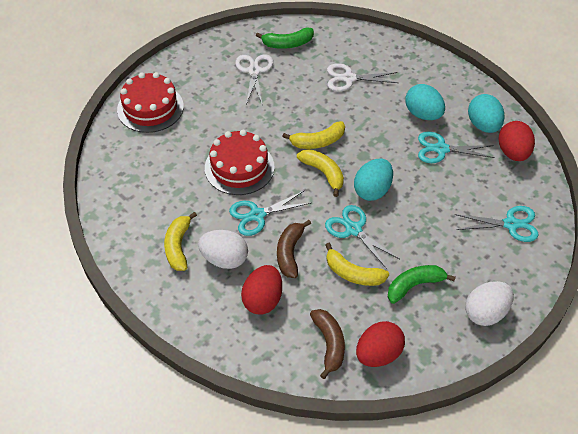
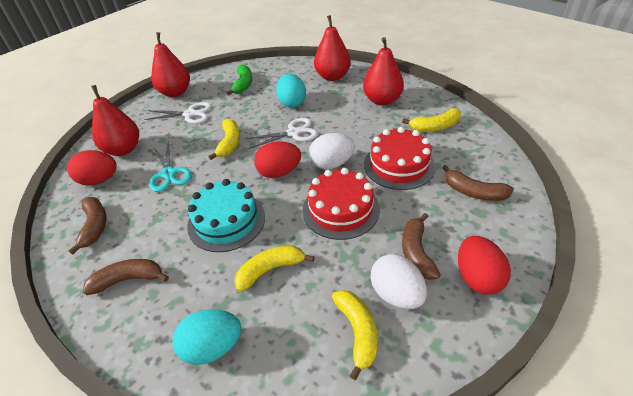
brown banana: [277,220,311,278] [310,309,345,379] = 2 -> [68,197,107,255] [83,259,169,295] [402,213,441,280] [442,165,514,201] = 4
green banana: [256,28,314,49] [388,265,456,304] = 2 -> [226,64,252,95] = 1
red pear: none = 0 -> [91,85,139,156] [151,32,190,97] [314,15,351,81] [363,37,404,106] = 4
turquoise cake: none = 0 -> [187,179,265,252] = 1
turquoise egg: [354,159,393,201] [405,84,445,120] [468,94,505,133] = 3 -> [172,309,241,365] [276,74,306,108] = 2
turquoise scissors: [229,191,311,236] [325,205,400,269] [418,132,495,163] [455,206,539,242] = 4 -> [149,141,192,192] = 1

